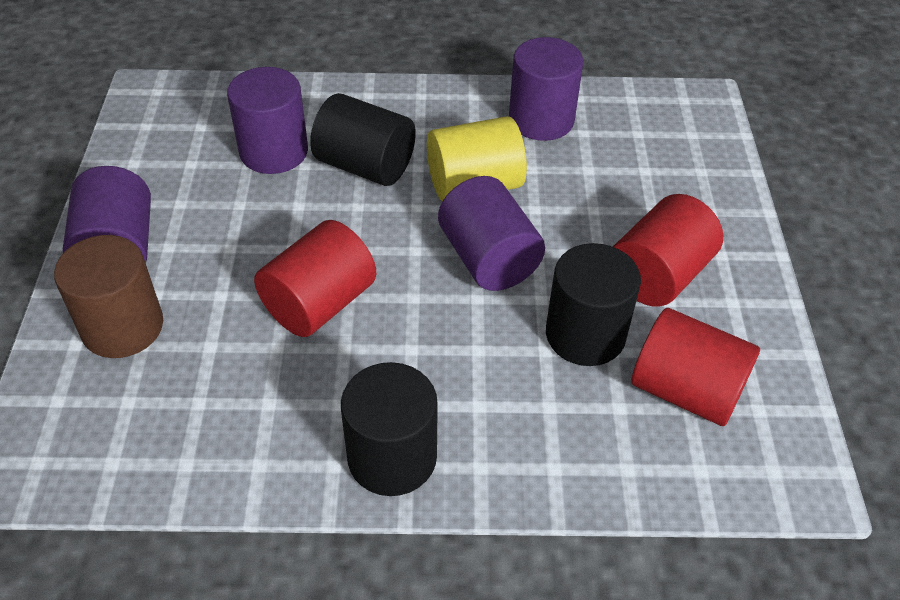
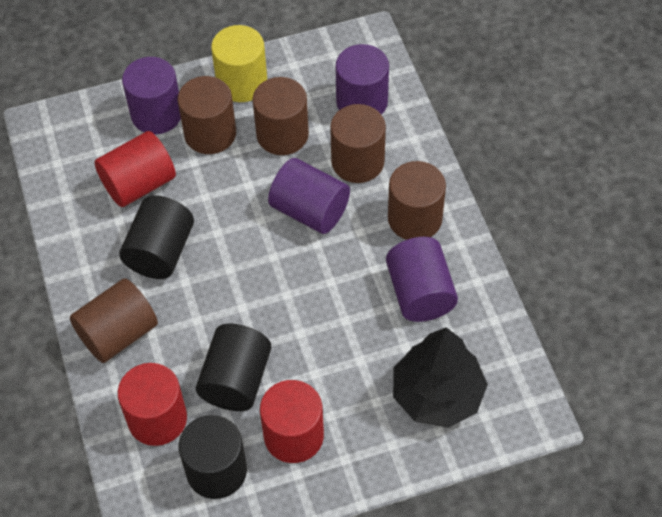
black tree: none = 0 -> [393,327,488,428] = 1
brown cylinder: [54,235,163,358] = 1 -> [70,278,158,363] [177,76,236,154] [253,77,309,155] [330,104,386,183] [388,161,446,240] = 5

